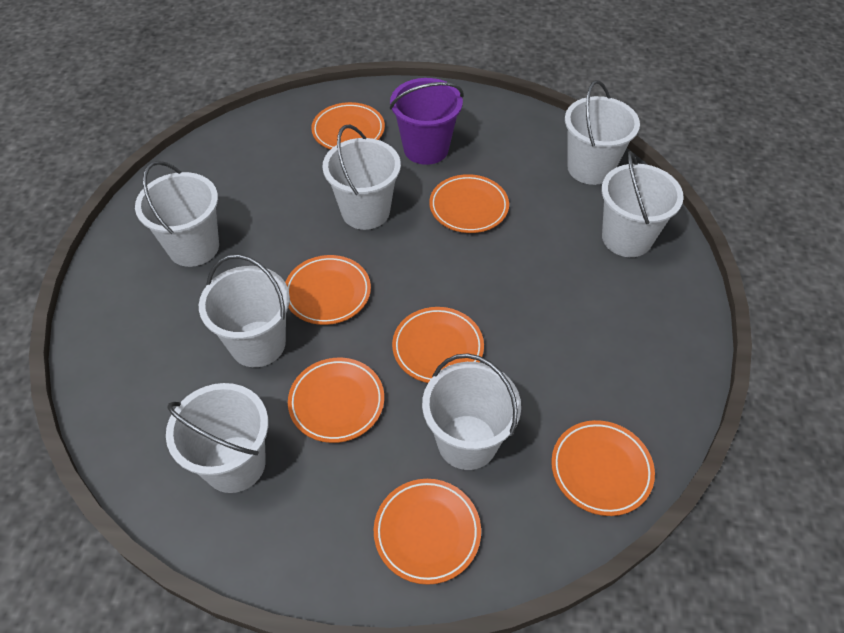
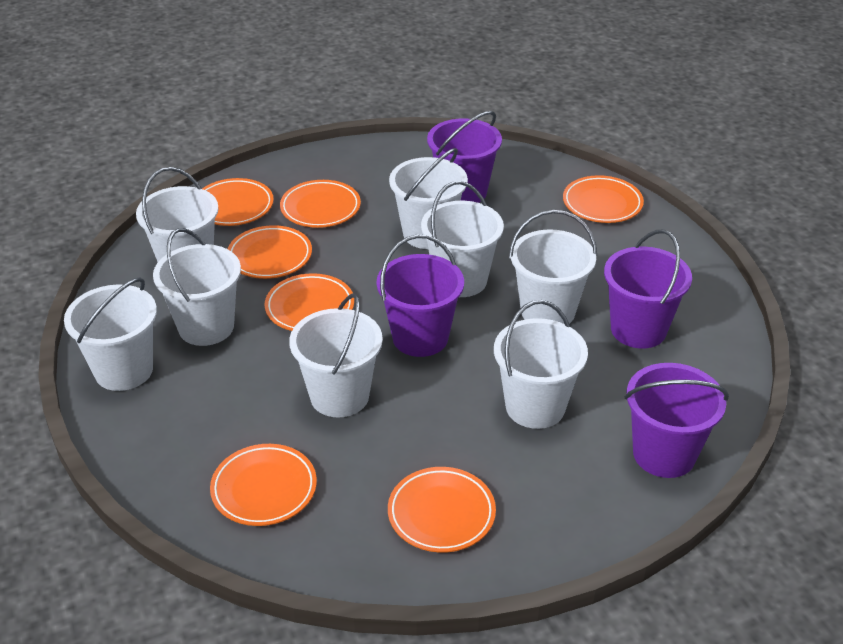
purple bucket: [390,78,463,165] = 1 -> [376,234,464,357] [427,111,502,203] [604,229,692,349] [625,363,729,478] = 4
white bucket: [135,161,219,267] [166,383,268,493] [199,254,290,367] [323,125,401,230] [422,353,521,470] [565,80,640,185] [601,151,684,257] = 7 -> [64,277,157,391] [136,167,219,262] [153,228,241,346] [289,293,383,417] [389,148,468,249] [421,181,504,297] [494,300,588,429] [509,210,597,324] = 8

